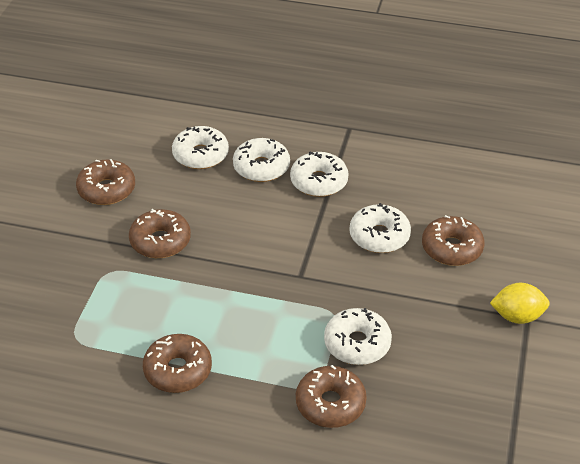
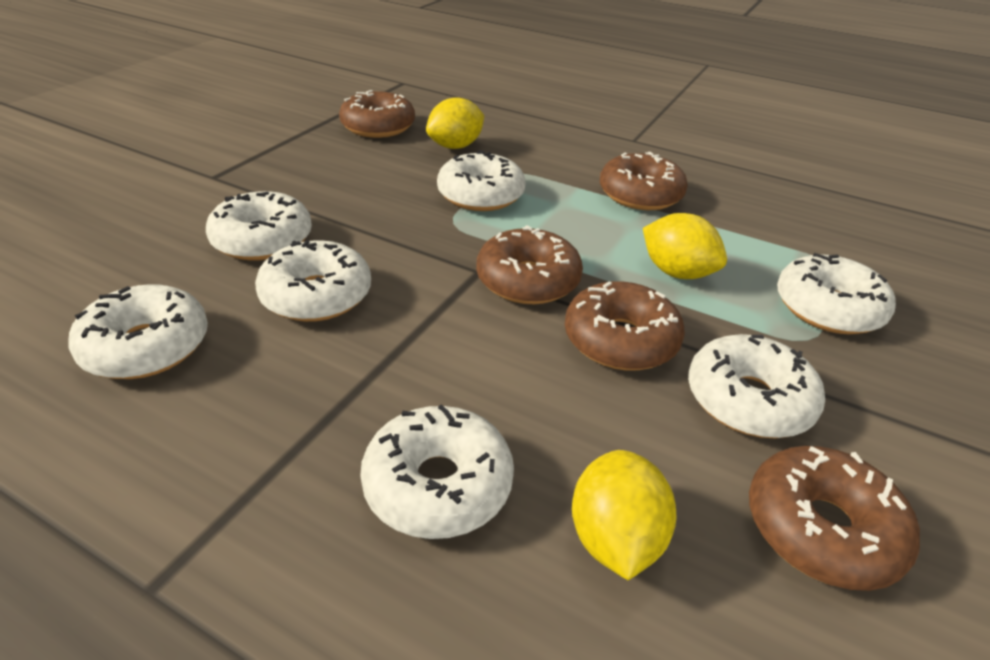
white donut: [172,126,229,169] [233,138,290,182] [290,151,348,197] [324,308,392,365] [350,203,411,253] = 5 -> [68,284,208,379] [206,191,312,261] [255,240,371,322] [360,404,514,539] [437,150,525,211] [688,334,825,438] [777,253,896,334] = 7
yellow lemon: [490,283,550,324] = 1 -> [426,97,484,149] [572,450,677,580] [643,213,727,279] = 3

